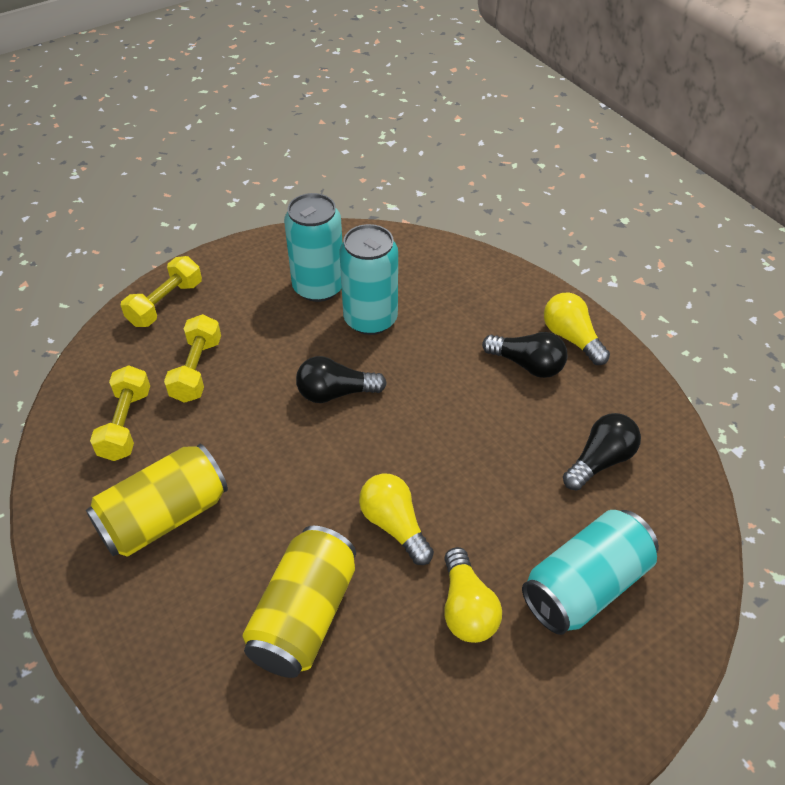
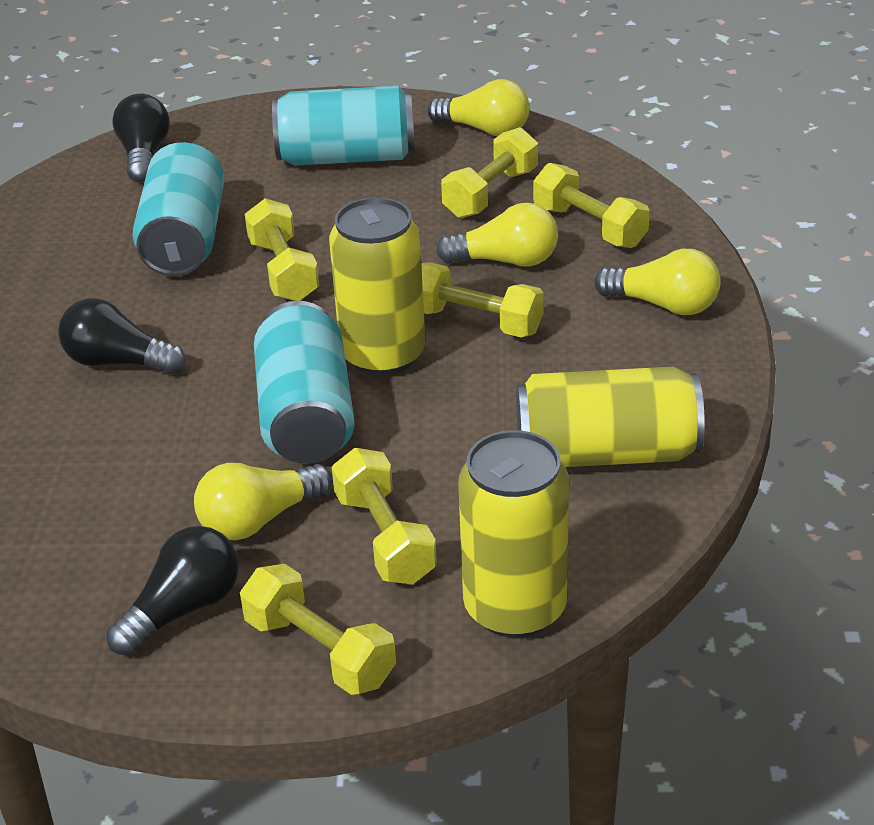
yellow can: [86,444,228,557] [243,526,356,678] = 2 -> [329,197,426,376] [458,430,569,638] [516,367,705,467] = 3
yellow dumbbell: [90,365,150,461] [121,256,202,327] [164,314,221,403] = 3 -> [240,564,396,695] [245,198,319,301] [332,448,437,584] [421,262,544,337] [441,127,538,218] [533,163,650,248] = 6
yellow light bulb: [359,474,434,565] [444,547,502,643] [544,292,610,365] = 3 -> [194,463,333,541] [427,79,529,136] [436,203,558,267] [594,249,721,315] = 4

